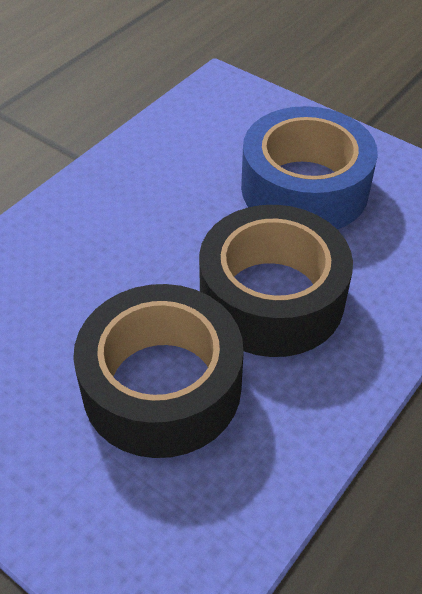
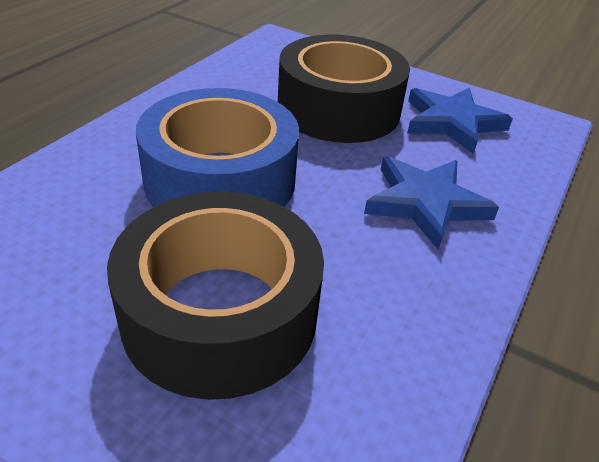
blue star: none = 0 -> [364,156,499,250] [407,87,513,154] = 2

